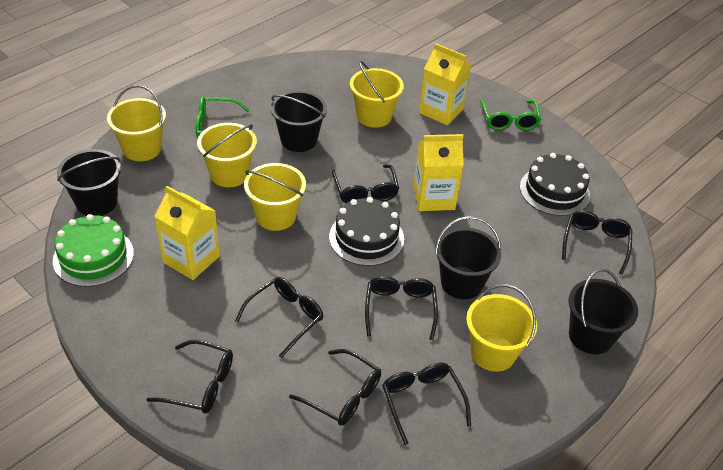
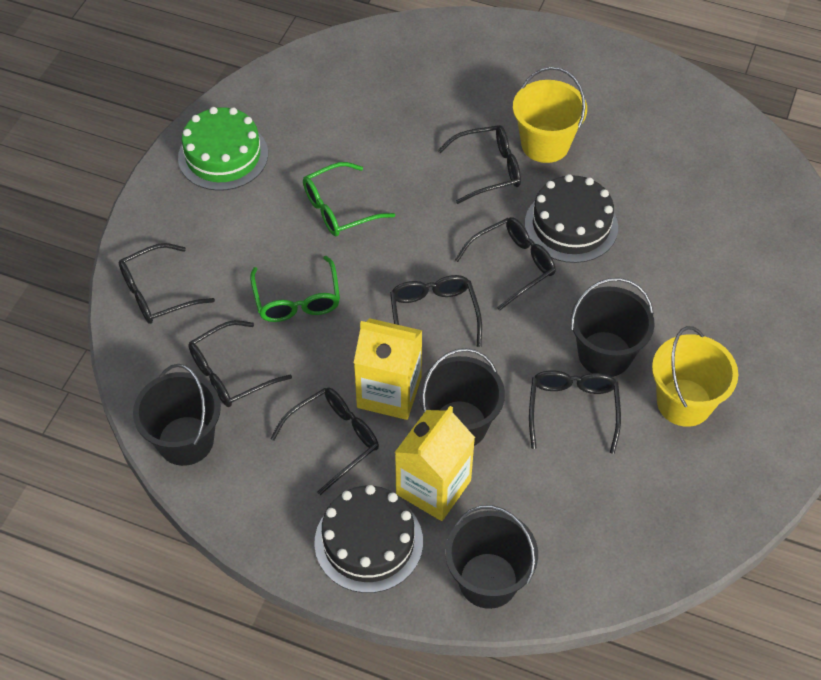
yellow bucket: [107,85,166,161] [197,123,257,187] [244,163,306,231] [350,61,404,128] [466,284,537,372] = 5 -> [513,67,587,163] [652,326,738,427] = 2
yellow carton: [154,186,220,280] [413,134,464,211] [419,43,471,125] = 3 -> [354,318,422,420] [395,406,475,521] = 2

